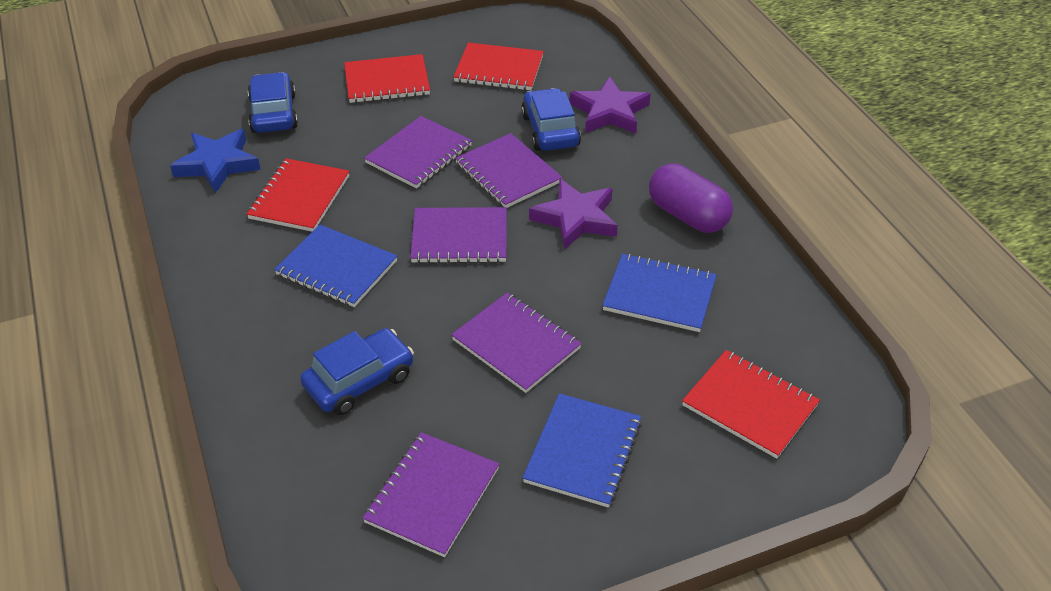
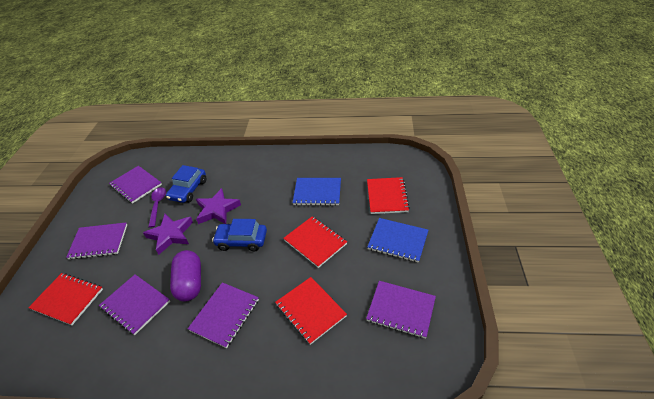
blue car: [248,72,298,133] [300,328,414,415] [521,88,581,151] = 3 -> [166,165,206,203] [212,219,267,251] = 2
blue notebook: [274,225,397,307] [522,393,642,508] [602,253,717,332] = 3 -> [293,178,341,206] [367,218,428,263] = 2
blue star: [170,129,261,193] = 1 -> none = 0
purple spoon: none = 0 -> [148,187,166,227] = 1

